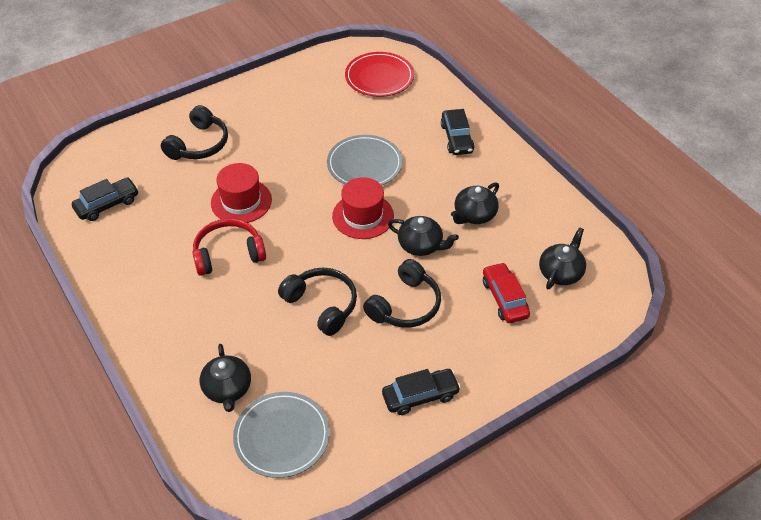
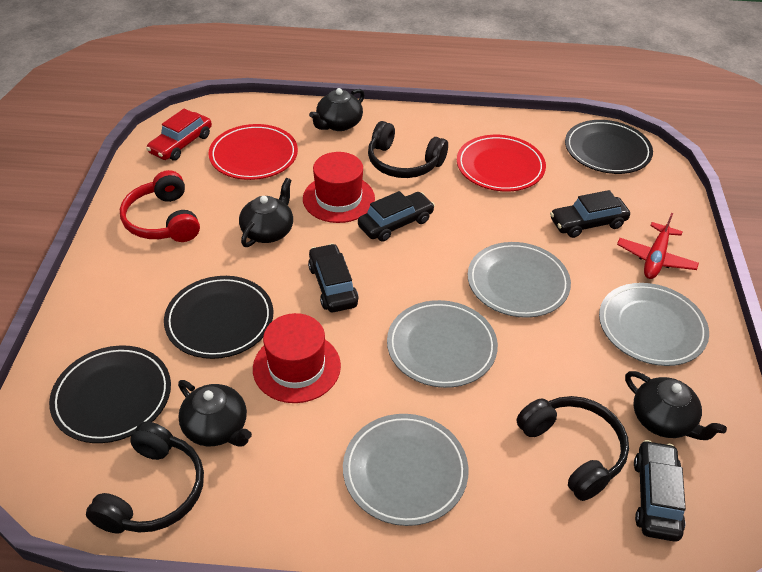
black car: [72,178,139,221] [382,369,461,415] [441,109,474,155] = 3 -> [308,243,359,312] [358,191,435,242] [550,190,630,238] [634,440,686,542] = 4
black plate: none = 0 -> [49,345,171,443] [164,276,273,359] [565,120,653,174] = 3
grey plate: [233,392,330,478] [327,135,403,186] = 2 -> [343,414,469,526] [387,300,498,388] [468,242,571,318] [599,283,709,366] = 4
red plane: none = 0 -> [617,213,699,279] = 1
red plate: [345,52,414,97] = 1 -> [209,124,298,180] [457,135,546,191] = 2

